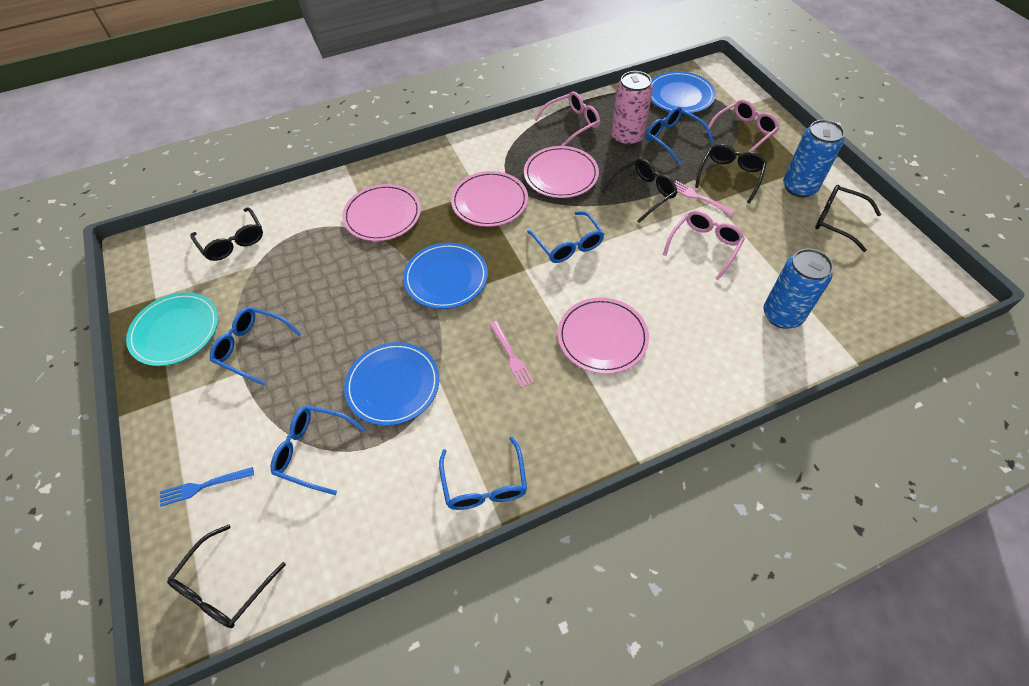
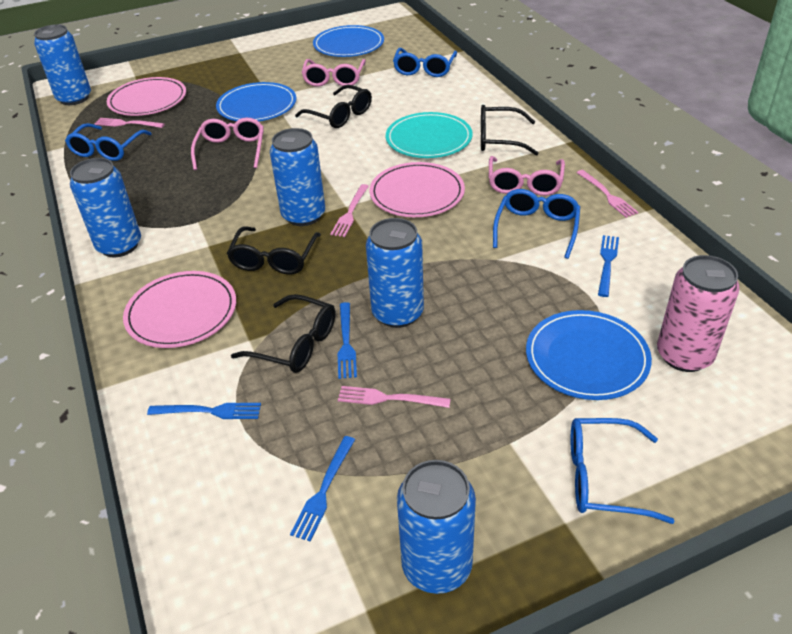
black glasses: [167,524,286,628] [190,207,263,261] [601,159,677,223] [695,144,767,203] [815,185,881,252] = 5 -> [227,227,321,274] [231,294,335,373] [295,85,372,128] [481,105,539,156] = 4
blue can: [763,249,833,329] [783,120,845,197] = 2 -> [34,24,91,105] [70,158,141,257] [270,128,325,226] [366,218,424,328] [397,460,476,594] = 5
blue fork: [160,467,254,506] = 1 -> [147,403,261,419] [290,436,355,541] [338,302,357,379] [598,235,619,297] = 4
blue glasses: [210,307,301,385] [271,405,366,495] [439,437,527,510] [527,211,604,263] [646,106,713,165] = 5 -> [65,123,151,161] [393,48,457,77] [493,189,580,259] [571,418,675,524] = 4
pink fork: [490,321,534,388] [674,181,734,216] = 2 -> [95,118,165,128] [330,184,369,237] [338,386,450,408] [577,170,638,218] = 4
pink plate: [342,184,421,241] [451,171,528,227] [524,146,599,198] [558,298,649,374] = 4 -> [107,77,186,116] [123,271,236,348] [369,162,465,217] = 3

